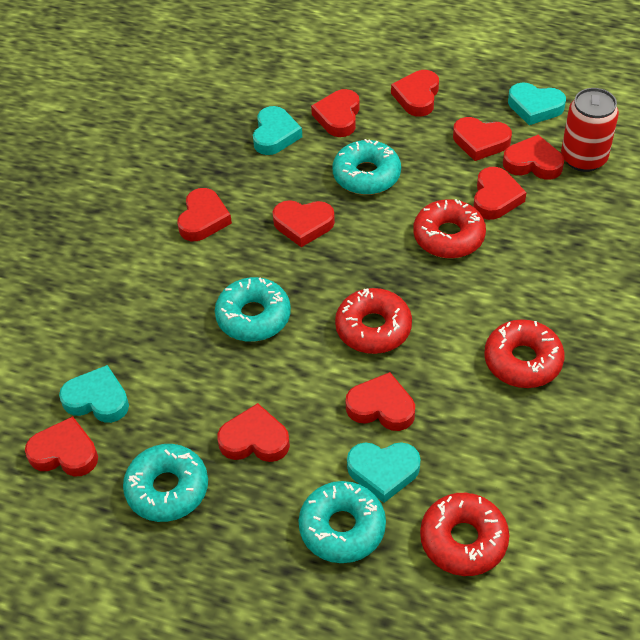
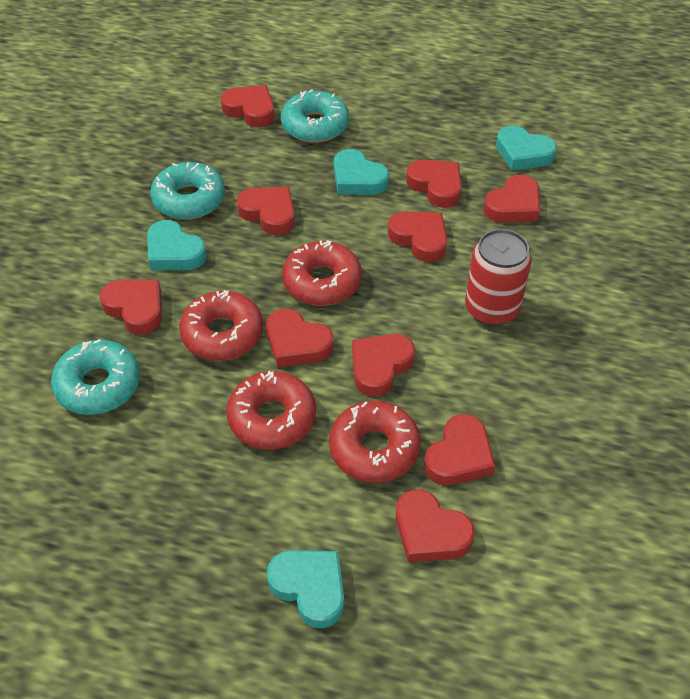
turquoise donut: [123,444,208,522] [215,277,291,342] [299,481,386,563] [332,139,401,195] = 4 -> [51,339,140,415] [150,162,225,220] [281,89,349,143] = 3

